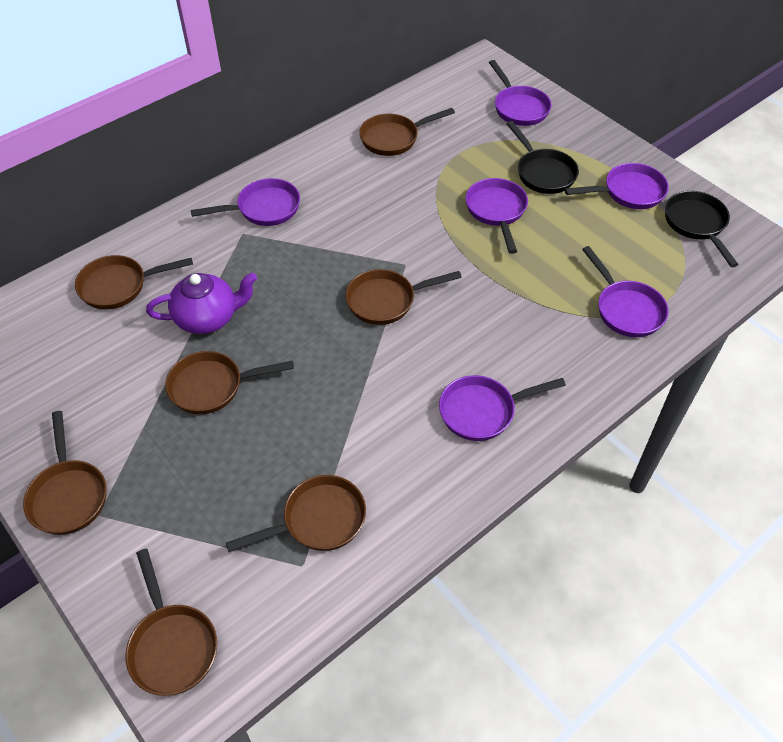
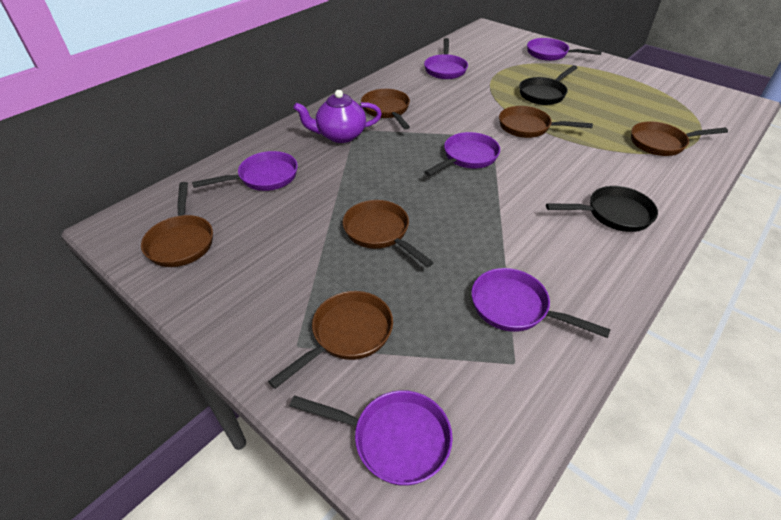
brown pan: [23,411,106,535] [75,255,193,310] [125,549,217,696] [165,351,294,414] [226,475,366,552] [346,269,462,325] [359,108,455,156] = 7 -> [141,182,213,267] [268,291,393,389] [343,200,434,267] [361,89,410,129] [499,106,593,138] [631,121,728,156] = 6

